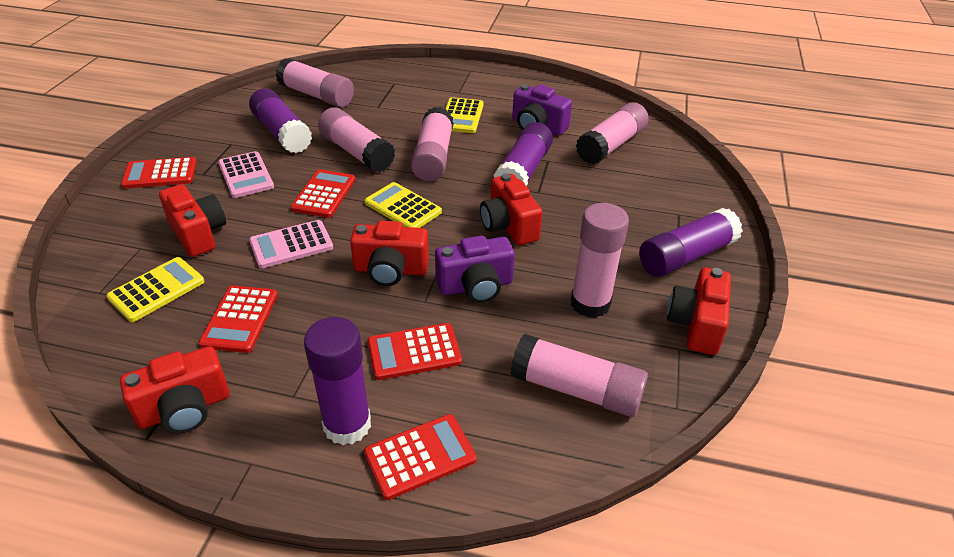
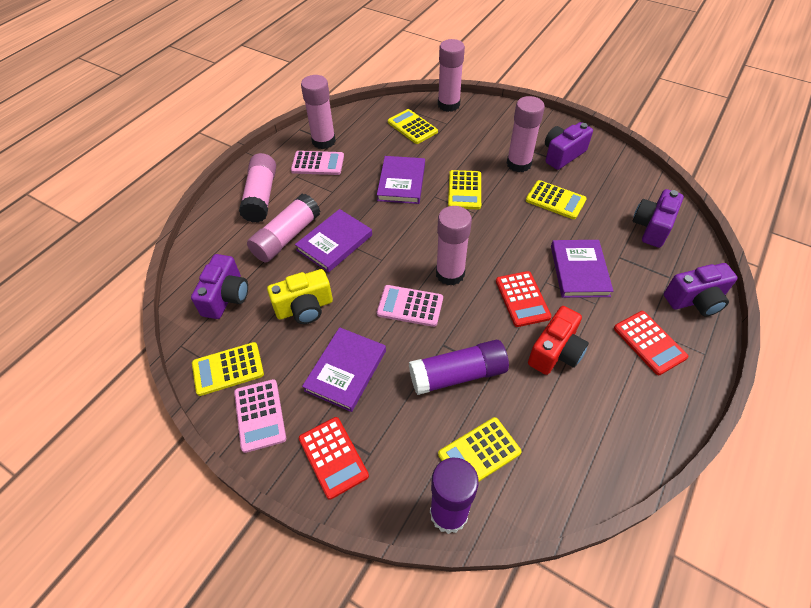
pink calculator: [218,151,274,198] [249,220,333,268] = 2 -> [234,379,286,453] [291,151,344,175] [377,285,443,327] = 3
purple book: none = 0 -> [295,209,372,273] [302,327,386,412] [377,156,425,204] [551,240,613,298] = 4
purple camera: [435,236,514,303] [512,84,572,136] = 2 -> [191,254,248,319] [545,122,593,170] [633,189,684,248] [664,263,738,316] = 4
purple glue stick: [249,88,312,153] [304,317,371,445] [494,122,553,186] [639,208,743,277] = 4 -> [409,340,509,395] [430,457,479,534] = 2
red calculator: [121,157,197,189] [199,285,278,353] [291,169,355,218] [364,414,477,500] [368,323,462,380] = 5 -> [299,417,369,500] [496,271,552,327] [614,311,688,375] = 3
red camera: [120,346,230,433] [159,184,226,257] [350,221,429,286] [480,173,542,245] [667,268,731,355] = 5 -> [528,306,589,375] = 1
yellow calculator: [106,257,205,322] [365,182,442,228] [445,97,484,133] = 3 -> [192,342,264,396] [388,109,438,144] [438,417,522,481] [448,170,481,209] [526,180,587,219] = 5
yellow camera: none = 0 -> [267,269,333,324] = 1

